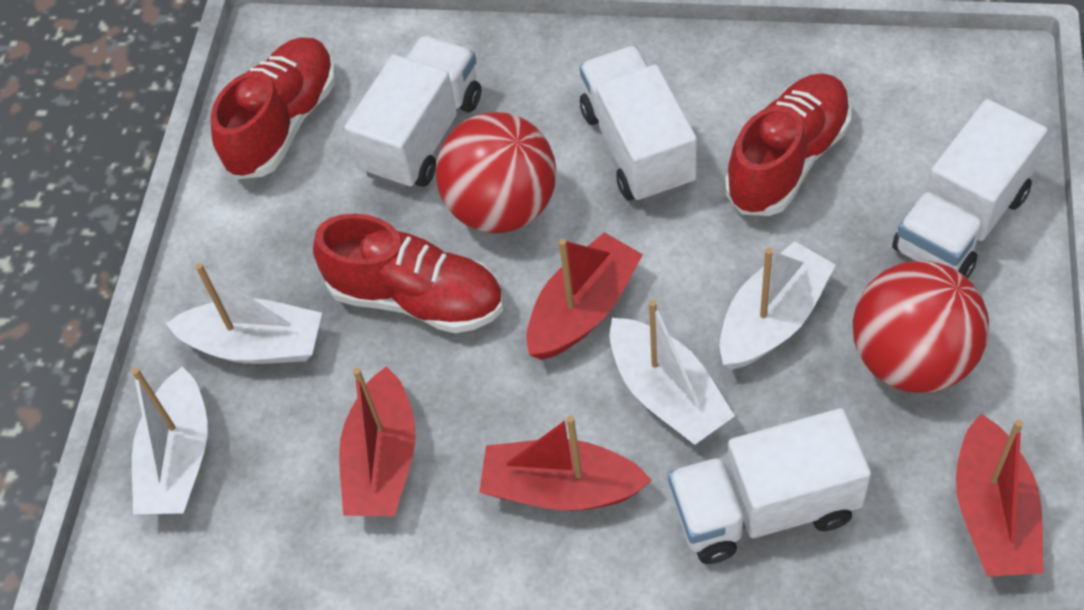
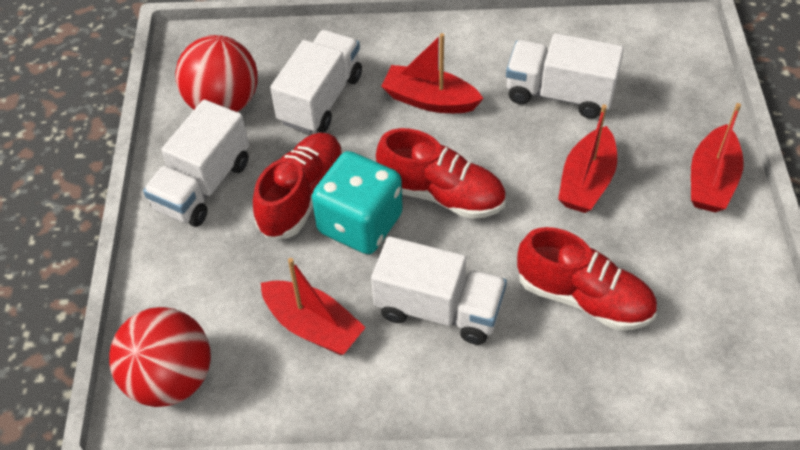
turquoise dice: none = 0 -> [312,151,403,254] = 1
white boat: [132,367,208,514] [166,263,322,364] [609,300,735,445] [720,241,835,370] = 4 -> none = 0

